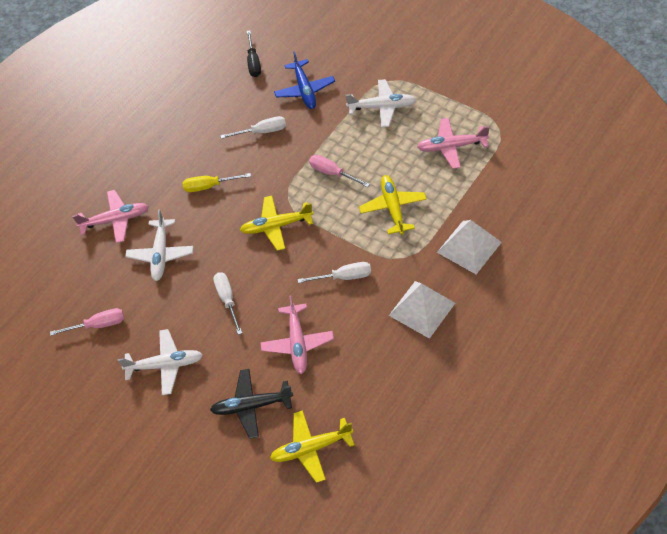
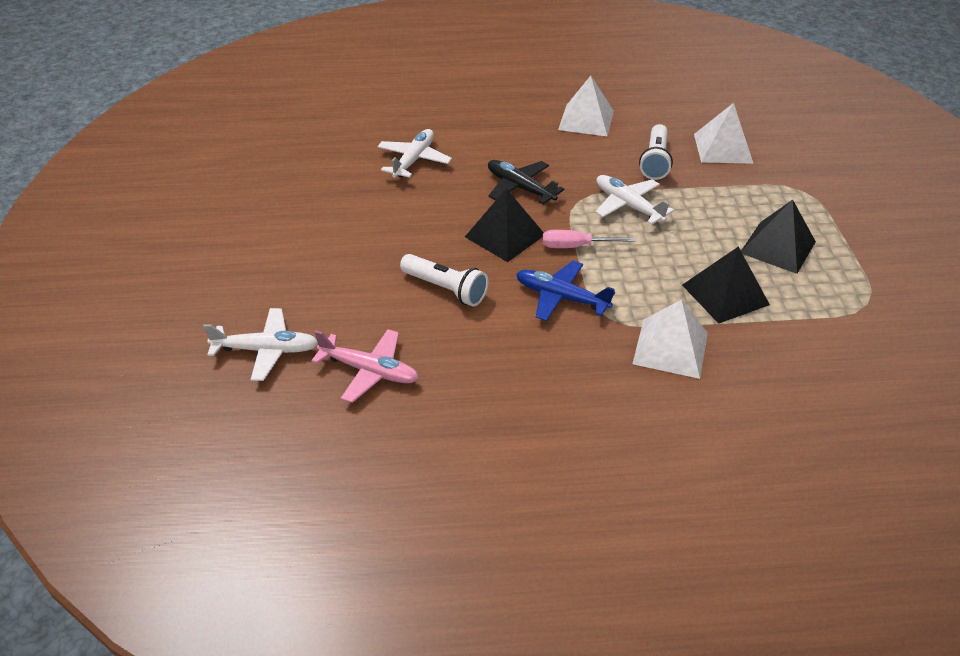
black pyramid: none = 0 -> [465,188,544,262] [682,247,770,324] [741,200,816,274] = 3
black screwdriver: [247,30,261,77] = 1 -> none = 0
pink plane: [72,190,149,243] [261,295,334,374] [417,118,490,169] = 3 -> [311,329,419,403] = 1
pink screwdriver: [50,308,124,336] [309,155,370,187] = 2 -> [543,230,635,248] = 1
white flashlight: none = 0 -> [400,254,488,307] [639,124,673,180] = 2
white pyramid: [389,281,455,339] [437,220,502,274] = 2 -> [558,76,614,136] [633,300,708,379] [694,103,753,163] = 3
white screwdriver: [213,272,242,335] [220,116,286,139] [298,262,371,283] = 3 -> none = 0
yellow plane: [240,196,313,251] [270,410,355,483] [359,175,427,235] = 3 -> none = 0
yellow screwdriver: [183,173,251,192] = 1 -> none = 0

